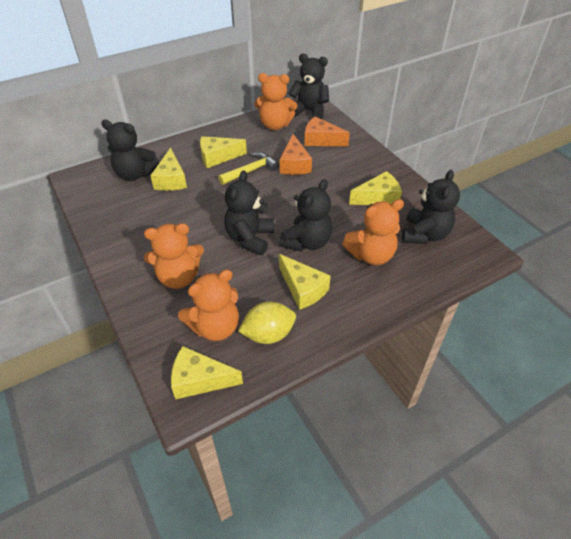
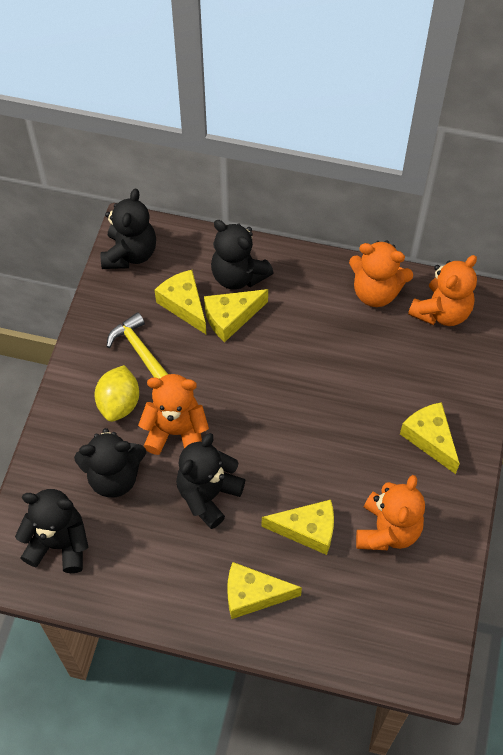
orange cheese: [280,134,312,175] [304,117,350,146] = 2 -> none = 0

